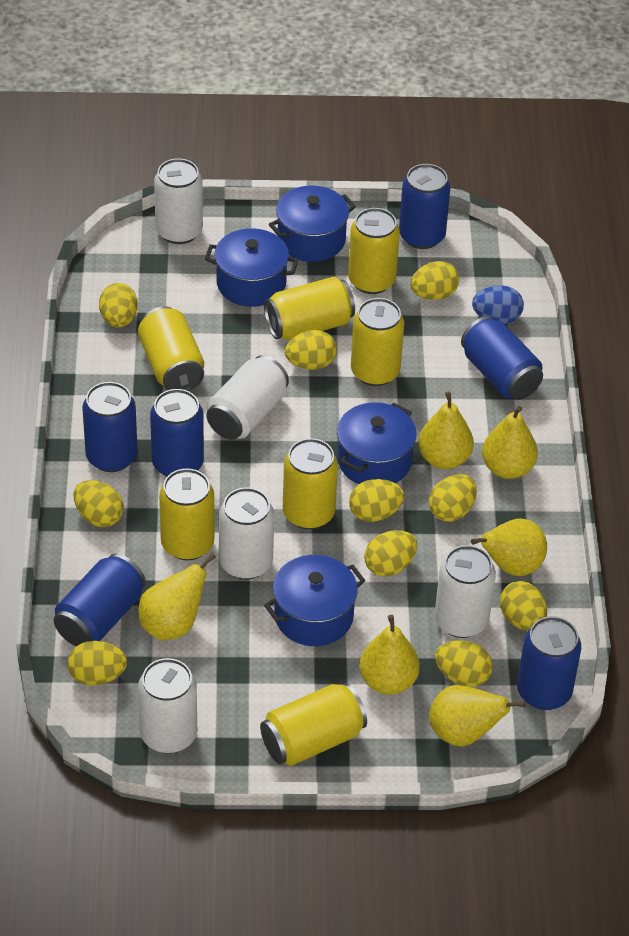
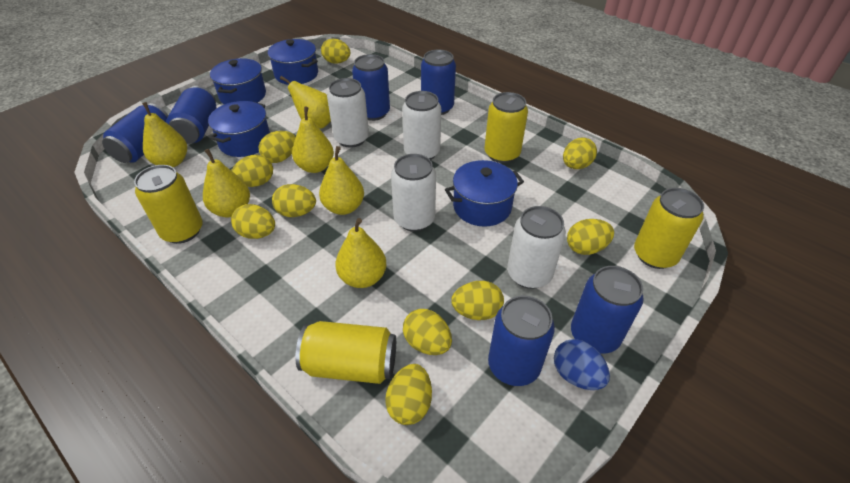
white can: [138,658,197,753] [154,158,203,244] [206,355,289,440] [219,487,274,580] [435,545,496,638] = 5 -> [327,78,369,148] [391,154,436,232] [402,91,441,160] [507,206,566,289] = 4
yellow can: [138,306,204,391] [159,469,215,560] [260,683,367,766] [264,277,355,340] [283,438,338,530] [348,208,400,294] [351,298,404,386] = 7 -> [134,165,203,244] [295,321,396,384] [484,92,528,163] [634,188,704,269] = 4

